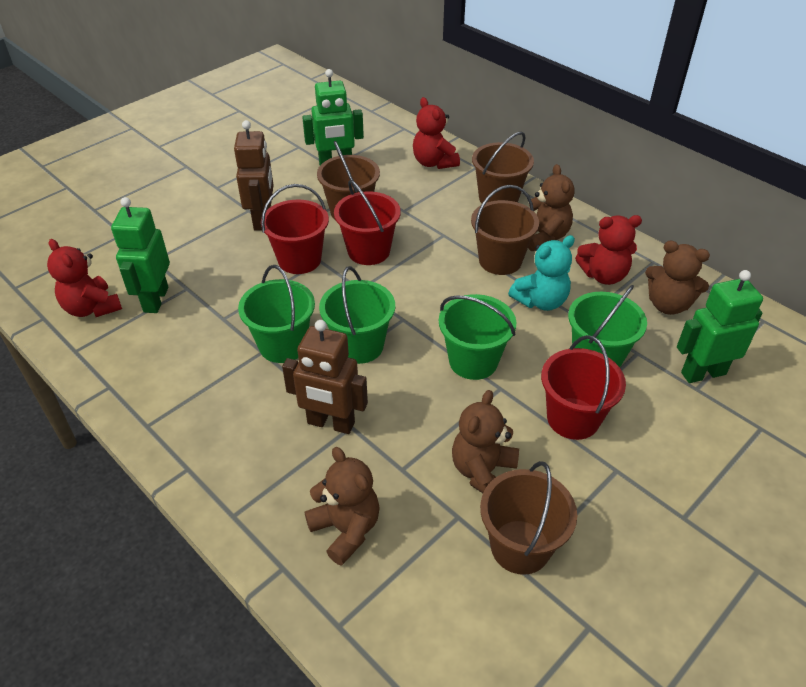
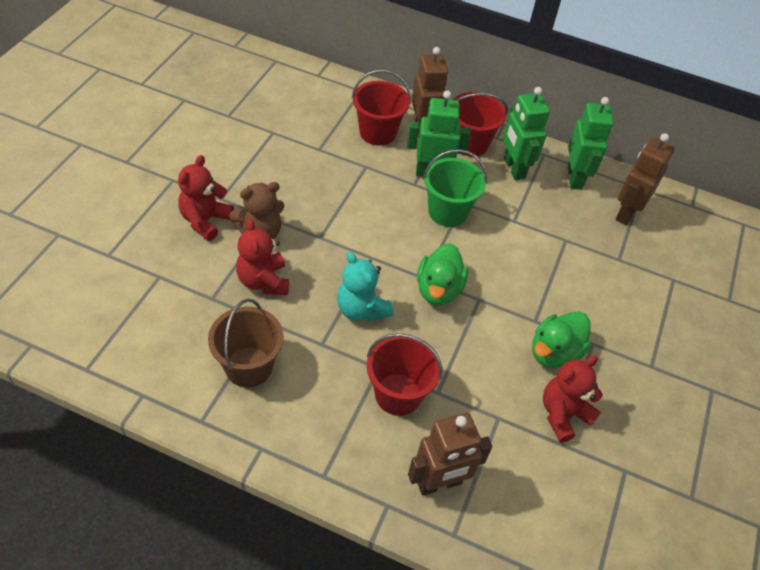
brown bucket: [317,141,380,220] [471,185,539,275] [472,132,534,204] [480,461,577,575] = 4 -> [208,299,284,388] = 1
brown robot: [234,120,274,231] [282,320,368,434] = 2 -> [408,413,492,496] [412,47,448,130] [616,133,675,225] = 3
brown teddy bear: [305,447,380,566] [452,390,519,493] [528,164,575,251] [645,241,710,315] = 4 -> [229,182,284,239] = 1
green bucket: [238,265,315,363] [319,266,395,364] [439,294,516,380] [568,285,647,367] = 4 -> [423,149,487,227] = 1
green duck: none = 0 -> [417,243,468,305] [532,311,591,368] = 2

